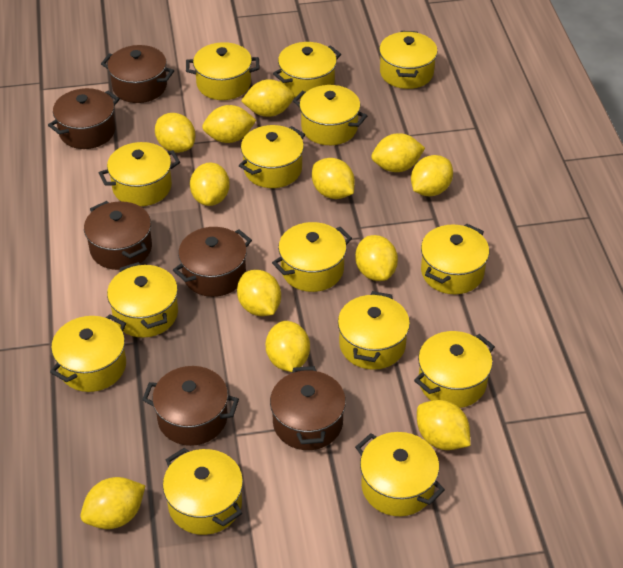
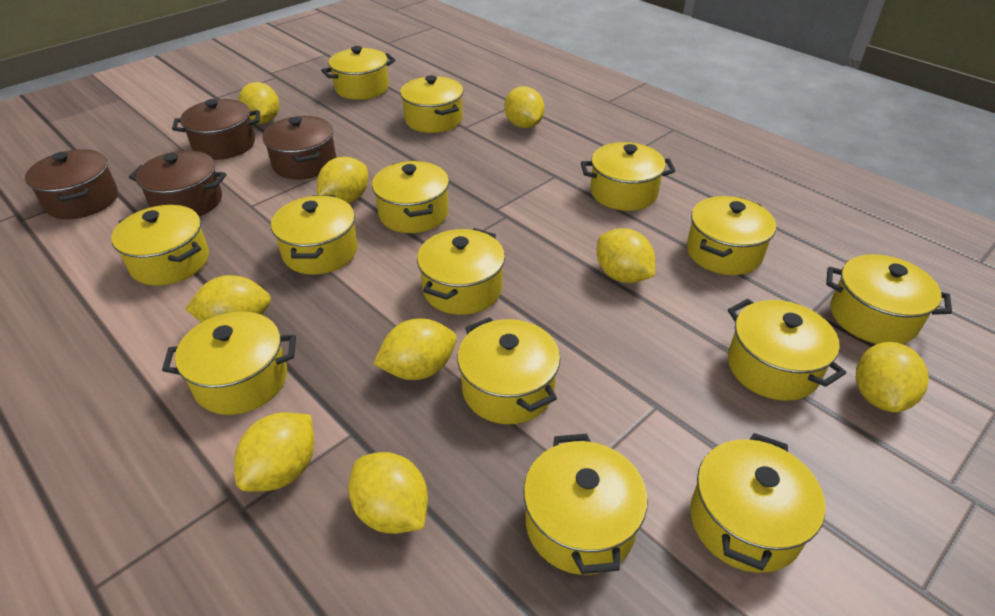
brown pot: [48,88,120,149] [84,201,152,270] [101,45,174,103] [142,366,239,446] [173,227,252,297] [270,366,346,450] = 6 -> [25,149,118,219] [129,150,226,216] [172,99,260,160] [262,116,336,180] = 4
yellow lemon: [81,477,145,529] [155,113,196,153] [190,162,230,206] [202,105,256,143] [237,270,281,316] [241,79,294,117] [265,321,310,372] [312,158,355,199] [355,235,398,281] [371,133,425,172] [411,155,453,197] [417,400,470,450] = 12 -> [185,275,271,323] [234,412,314,492] [238,82,279,124] [317,157,368,203] [348,452,428,534] [373,319,457,380] [504,86,545,128] [597,228,655,283] [856,342,929,412] = 9

